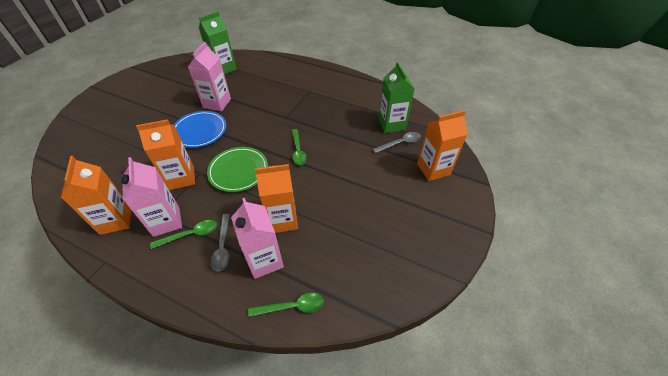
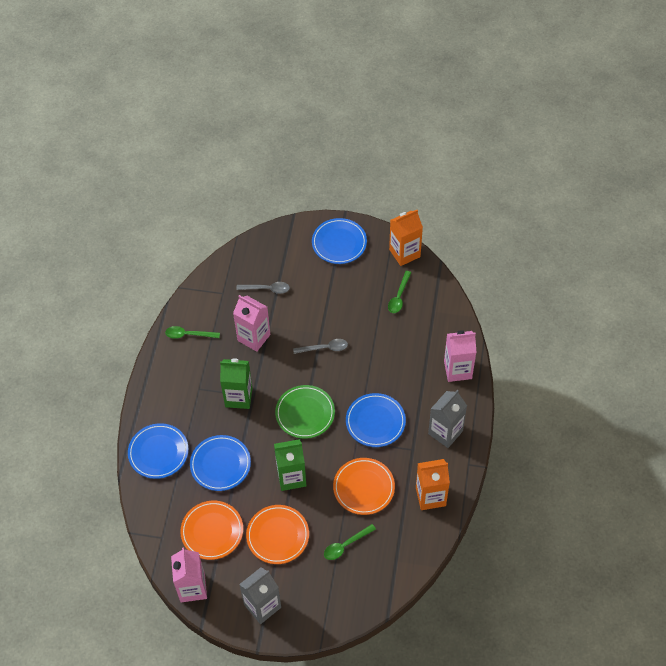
blue plate: [174,111,226,148] = 1 -> [128,423,189,479] [190,435,251,491] [312,218,367,264] [346,393,406,447] = 4
grey carton: none = 0 -> [239,567,281,624] [428,390,467,448] = 2
orange carton: [61,156,131,235] [136,119,195,190] [255,164,298,233] [417,110,468,181] = 4 -> [389,210,423,266] [416,459,450,510] = 2
orange plate: none = 0 -> [180,501,243,560] [246,505,309,564] [333,458,395,515] = 3

